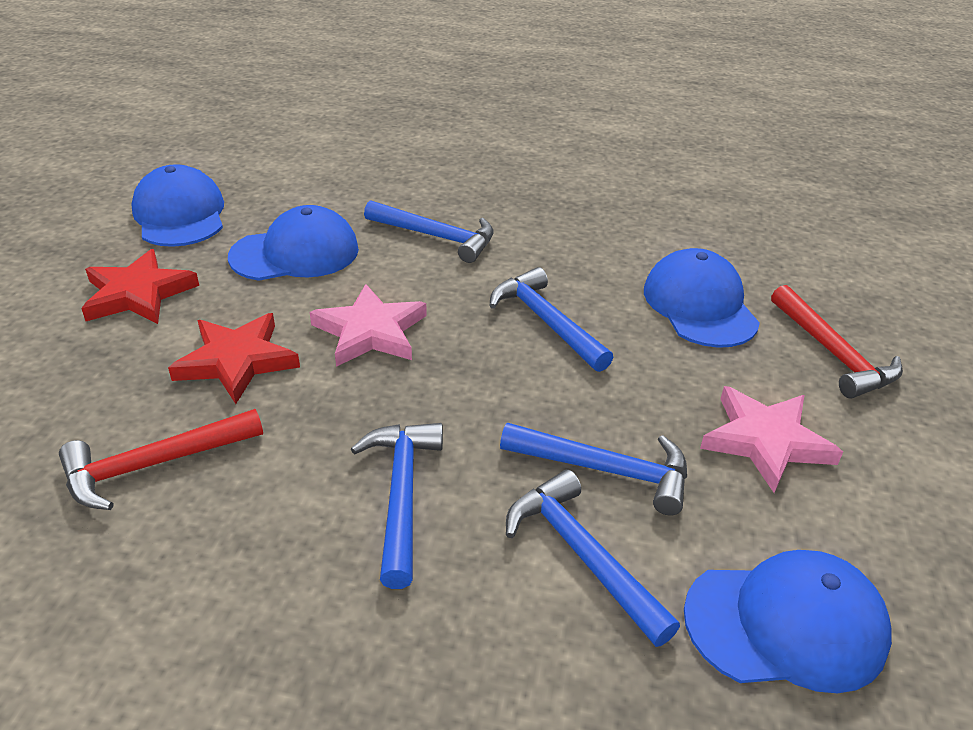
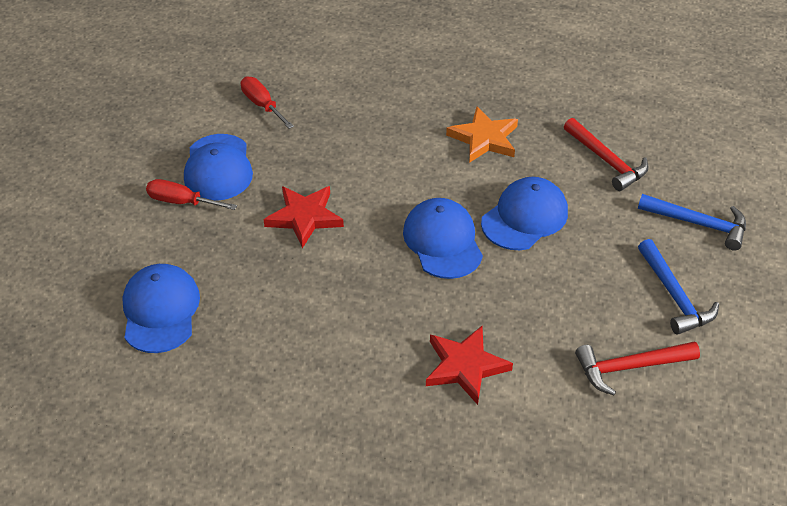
blue hammer: [351,423,443,589] [364,200,494,263] [490,267,613,372] [500,423,687,515] [506,469,680,647] = 5 -> [638,194,746,250] [638,239,719,335] = 2
orange star: none = 0 -> [446,106,518,163] = 1
pink star: [310,284,427,367] [700,386,843,493] = 2 -> none = 0
red screwdriver: none = 0 -> [146,179,237,210] [241,77,294,129] = 2

